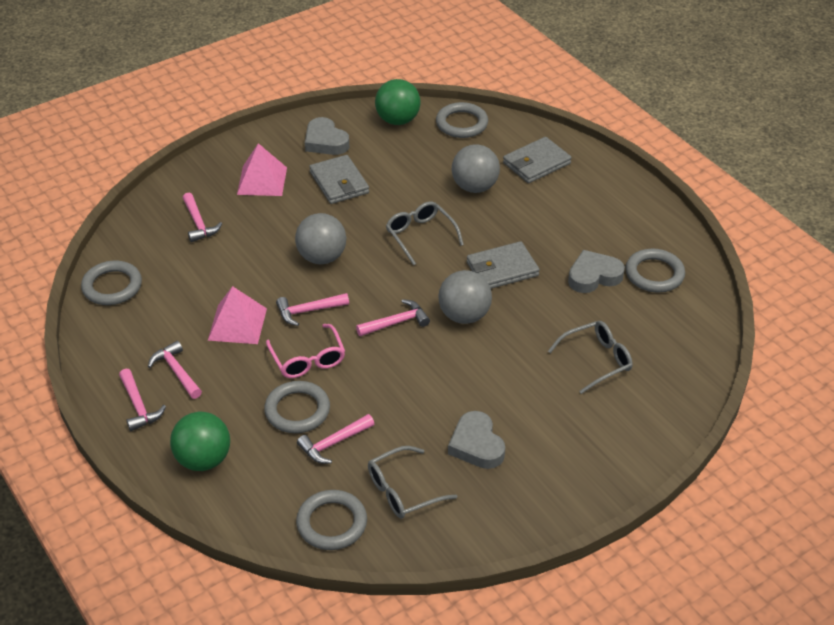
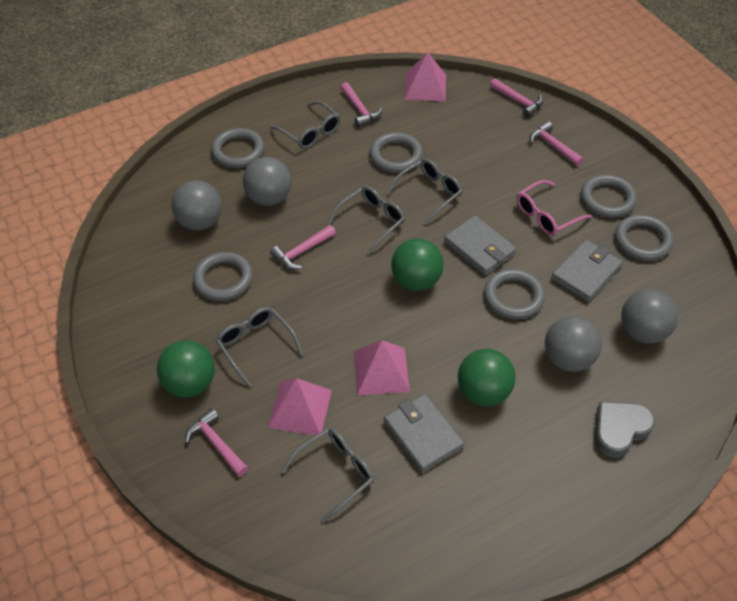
green ball: [170,412,230,471] [375,79,421,125] = 2 -> [157,340,215,398] [391,238,444,291] [458,349,516,406] = 3
grey ball: [295,213,346,264] [438,270,492,324] [452,144,500,193] = 3 -> [171,180,222,230] [243,157,292,206] [545,316,602,372] [621,289,678,344] = 4
grey glasses: [368,446,457,519] [386,201,464,265] [548,321,633,394] = 3 -> [216,307,303,387] [270,101,340,149] [281,428,374,523] [328,186,405,255] [386,159,462,225] = 5
grey heart: [305,117,349,155] [448,411,505,469] [568,250,625,293] = 3 -> [595,402,655,458] = 1
grey ring: [81,261,142,305] [264,381,330,433] [296,490,367,550] [436,102,488,138] [625,249,685,292] = 5 -> [193,252,253,301] [211,128,264,168] [370,132,423,173] [484,269,545,319] [581,175,637,218] [615,215,674,261] = 6
pink hammer: [119,369,166,431] [148,341,202,399] [183,193,222,242] [276,293,349,326] [297,414,374,464] [356,299,430,336] = 6 -> [185,408,248,477] [270,225,336,270] [340,82,383,127] [490,78,543,118] [529,121,584,166] = 5
pink pyramid: [208,286,267,344] [237,143,287,196] = 2 -> [267,378,332,436] [354,340,410,395] [404,52,446,101] = 3

